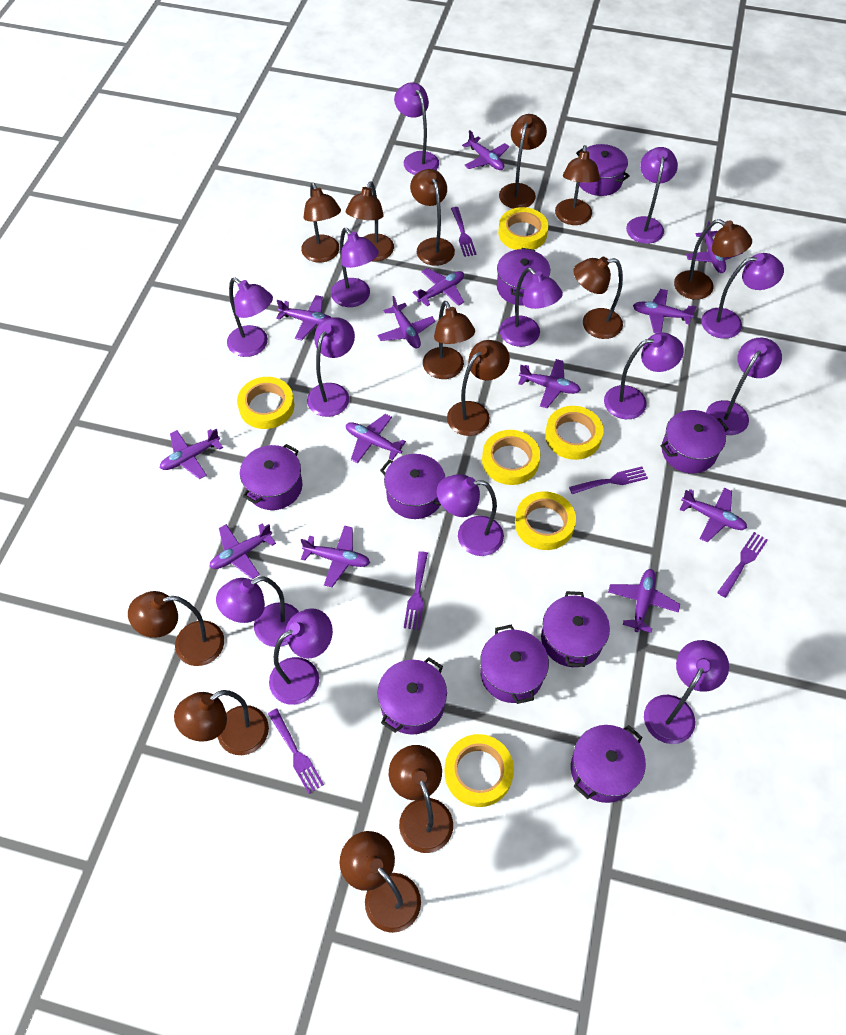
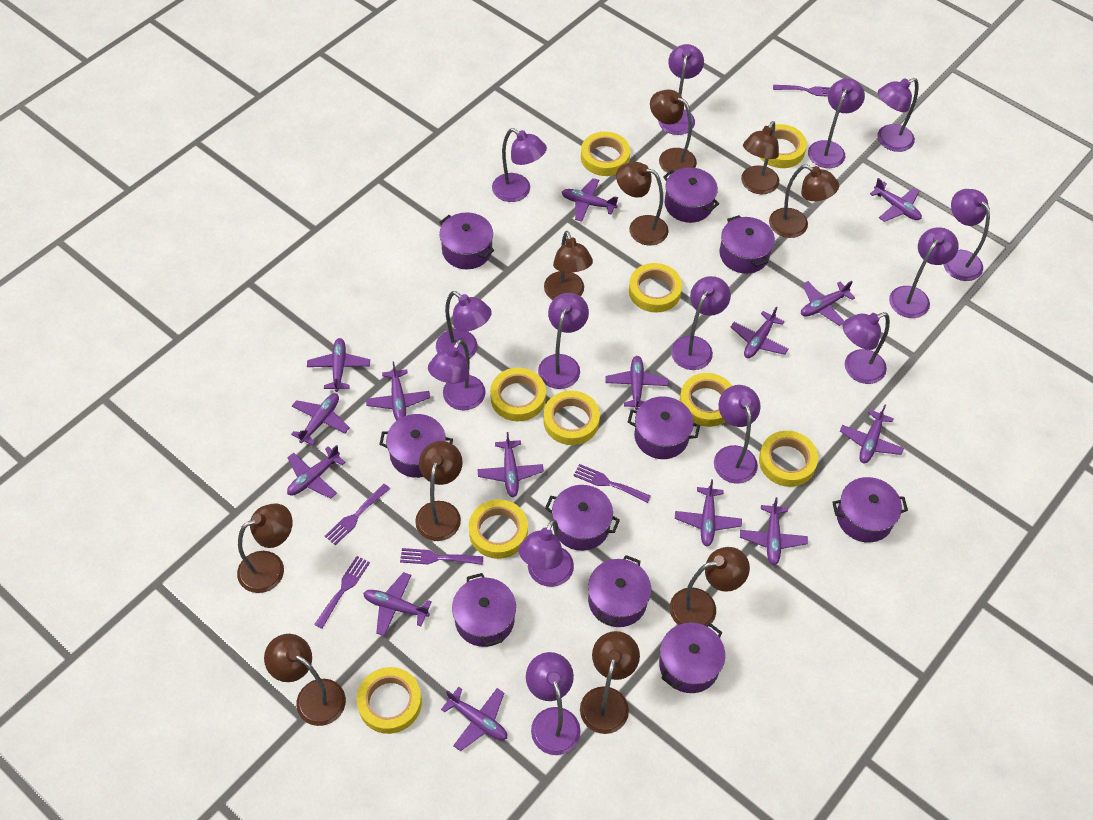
brown lamp: [128,591,224,666] [174,690,269,755] [301,183,341,263] [340,831,421,933] [346,181,394,261] [389,745,453,853] [410,169,455,266] [423,301,475,379] [447,340,510,436] [499,114,547,209] [555,145,600,225] [573,257,623,339] [674,219,752,300] = 13 -> [237,503,293,593] [264,634,346,726] [415,441,463,541] [544,231,593,300] [580,631,640,734] [616,162,668,245] [650,89,697,175] [670,547,750,625] [741,121,779,194] [769,164,839,238] = 10
purple lamp: [216,576,299,647] [227,278,273,357] [269,608,333,705] [307,317,355,417] [331,228,379,307] [394,82,439,175] [437,474,504,556] [500,268,563,347] [604,333,684,419] [626,147,678,244] [644,640,729,744] [701,253,784,339] [706,338,782,435] = 13 -> [428,339,486,411] [436,291,492,359] [492,128,547,202] [518,519,574,587] [526,652,581,755] [538,293,589,389] [658,44,704,135] [671,276,731,370] [714,385,761,484] [808,78,865,168] [843,312,890,384] [877,78,919,152] [889,227,958,318] [943,189,990,281] = 14
purple plane: [160,429,223,479] [209,524,276,579] [276,295,332,340] [301,526,370,587] [346,414,406,463] [378,296,436,349] [412,268,464,306] [462,130,509,170] [518,359,581,408] [608,569,680,633] [633,289,697,333] [680,488,747,543] [686,221,743,273] = 13 -> [287,445,346,499] [291,393,350,446] [307,338,370,392] [363,572,432,636] [366,361,430,421] [441,687,507,751] [477,432,544,497] [562,178,618,222] [605,356,668,410] [675,479,742,547] [731,307,789,358] [740,497,808,565] [801,281,855,326] [840,405,904,463] [870,178,922,222] = 15
purple pot: [240,444,303,510] [378,657,447,735] [380,454,445,519] [480,625,549,704] [497,248,550,306] [541,591,610,667] [571,725,646,803] [576,144,630,196] [661,410,729,473] = 9 -> [379,414,453,478] [439,212,494,269] [452,573,516,647] [545,485,620,551] [588,555,651,627] [628,396,700,459] [659,622,725,693] [663,167,719,223] [719,215,775,274] [832,477,908,543] = 10
yellow tape: [237,377,294,429] [445,734,514,807] [482,430,540,485] [498,207,549,250] [515,492,576,550] [545,406,603,460] = 6 -> [357,667,422,734] [469,499,528,559] [490,368,546,421] [543,390,600,445] [581,132,630,176] [629,263,682,313] [680,373,732,427] [759,124,807,168] [759,431,818,487] = 9

